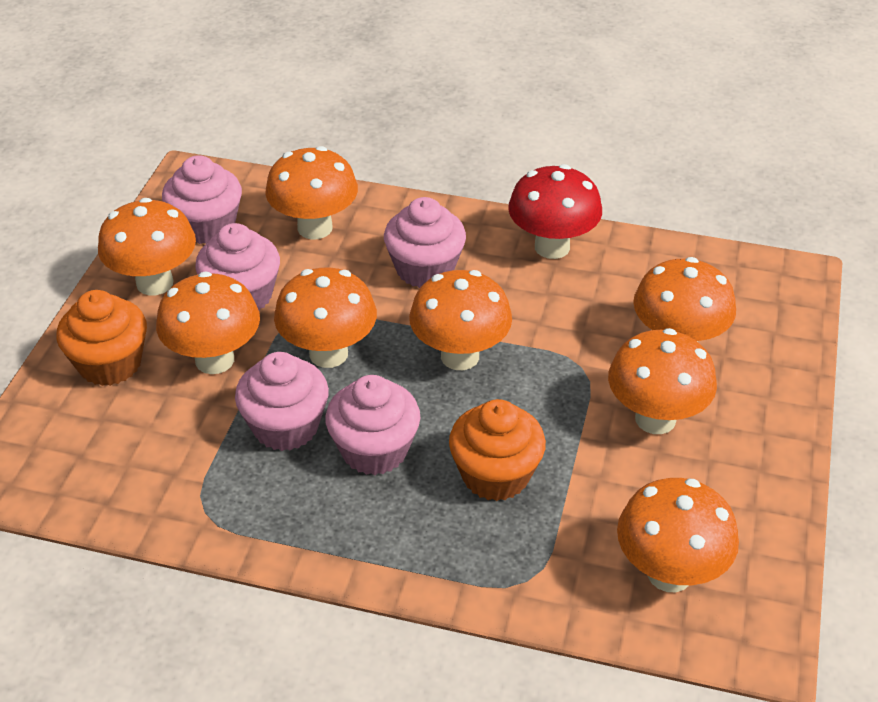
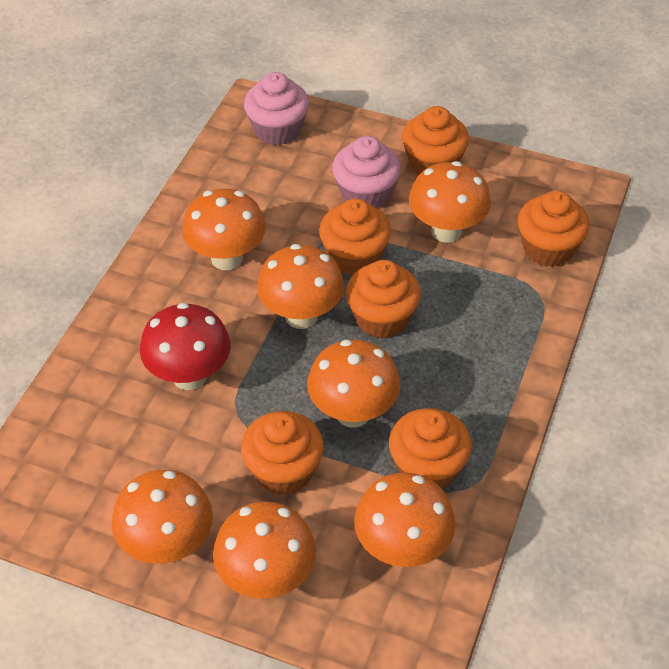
orange cupcake: [57,290,147,386] [449,399,546,501] = 2 -> [241,411,324,495] [319,198,391,275] [346,260,421,339] [389,408,472,488] [402,106,469,175] [518,190,589,267] = 6
orange mushroom: [98,198,196,295] [156,271,260,374] [265,146,358,239] [274,267,377,368] [409,270,512,370] [608,328,717,434] [617,478,739,592] [633,257,736,342] = 8 -> [112,470,213,564] [182,189,266,270] [213,501,316,599] [257,244,344,329] [307,340,400,428] [354,473,456,567] [409,161,491,243] = 7
pink cupcake: [162,155,242,244] [195,223,280,310] [235,352,329,451] [325,375,420,475] [384,197,466,288] = 5 -> [244,72,309,145] [332,136,401,208] = 2

